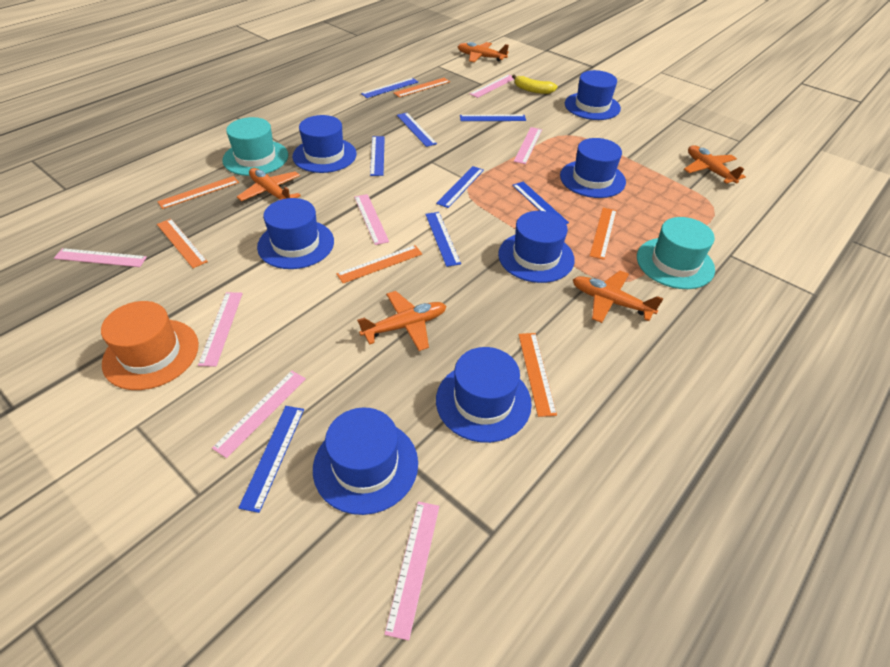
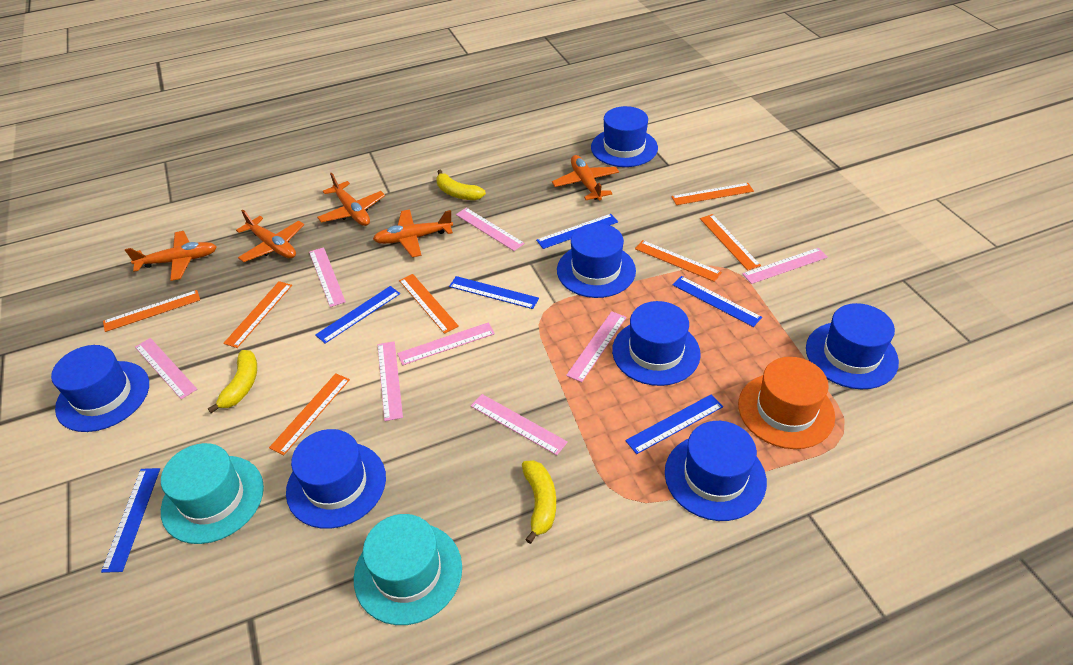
blue ruler: [239,406,304,513] [361,78,418,98] [370,136,385,176] [397,113,437,147] [425,212,461,267] [436,166,484,208] [460,115,526,121] [512,182,569,224] = 8 -> [101,468,160,573] [315,286,400,344] [449,276,539,309] [536,214,618,249] [625,394,723,454] [672,276,762,327] = 6
orange ruler: [157,176,239,209] [157,219,208,268] [336,245,422,284] [393,78,450,97] [518,333,557,417] [590,208,617,260] = 6 -> [103,290,200,332] [223,281,292,348] [269,373,350,455] [399,274,459,334] [635,240,722,282] [671,183,754,205] [700,214,761,271] = 7
pink ruler: [54,248,147,267] [198,292,243,367] [212,371,306,458] [354,194,389,245] [384,501,439,641] [470,74,514,98] [513,127,542,164] = 7 -> [135,338,197,399] [309,247,346,307] [377,341,403,421] [397,322,495,365] [456,208,525,251] [471,394,568,455] [566,311,627,382] [743,248,828,284] = 8
yellow banana: [512,75,558,94] = 1 -> [208,350,257,413] [436,170,486,200] [522,460,556,544] = 3

